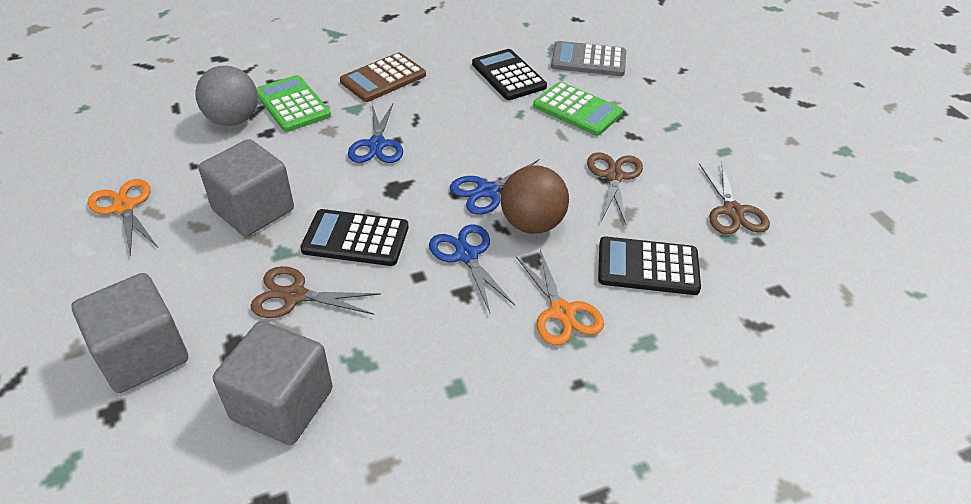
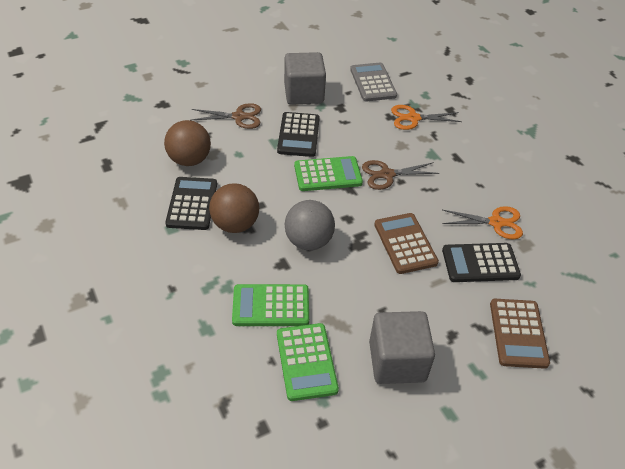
blue scissors: [348,104,403,163] [429,224,515,313] [450,159,540,215] = 3 -> none = 0
brown ball: [501,165,569,234] = 1 -> [164,120,211,166] [209,183,259,233] = 2
brown calculator: [340,53,426,102] = 1 -> [374,213,439,274] [490,299,550,369] = 2
brown scissors: [250,266,381,318] [587,152,643,224] [699,163,770,234] = 3 -> [192,103,261,129] [362,160,439,190] = 2
green calculator: [256,75,331,132] [533,82,623,136] = 2 -> [232,284,309,326] [277,323,339,401] [294,156,363,191] = 3
grey cube: [72,273,188,393] [198,139,294,236] [213,321,333,445] = 3 -> [284,52,326,105] [369,311,435,384] = 2

